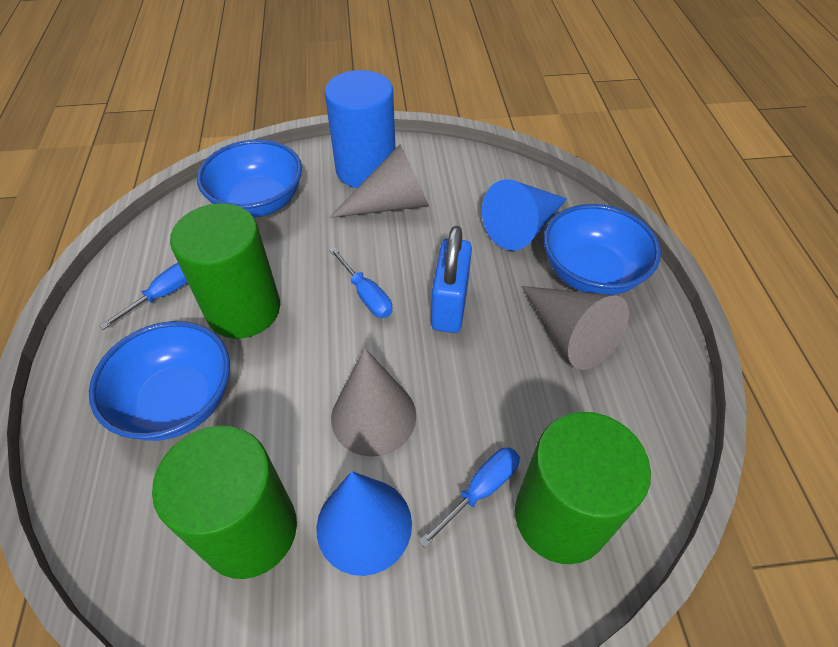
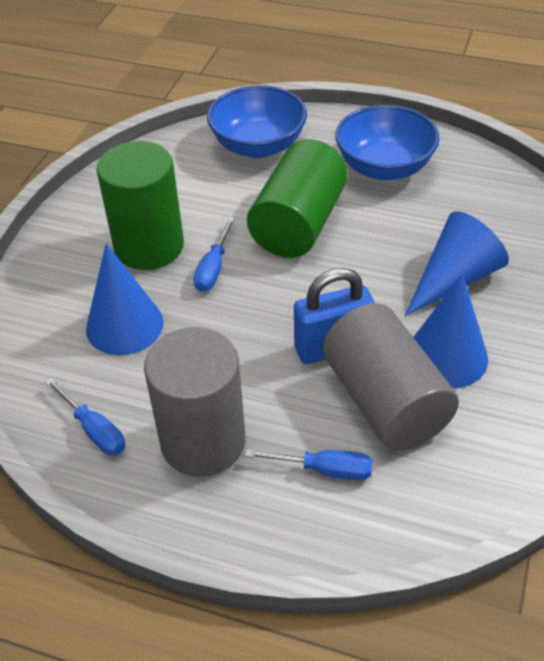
blue bowl: [89,321,230,441] [197,139,302,218] [544,204,661,295] = 3 -> [207,85,307,158] [335,105,440,180] = 2
blue cone: [316,471,412,576] [482,179,567,251] = 2 -> [86,243,164,355] [405,211,509,316] [413,273,488,388] = 3
blue cylinder: [325,70,396,188] = 1 -> none = 0
green cylinder: [152,426,297,579] [170,203,280,338] [515,412,651,564] = 3 -> [96,141,184,270] [247,139,348,258] = 2
grey cone: [329,144,429,218] [331,348,416,457] [521,286,629,370] = 3 -> none = 0
grey cylinder: none = 0 -> [144,327,245,477] [323,303,459,451] = 2

